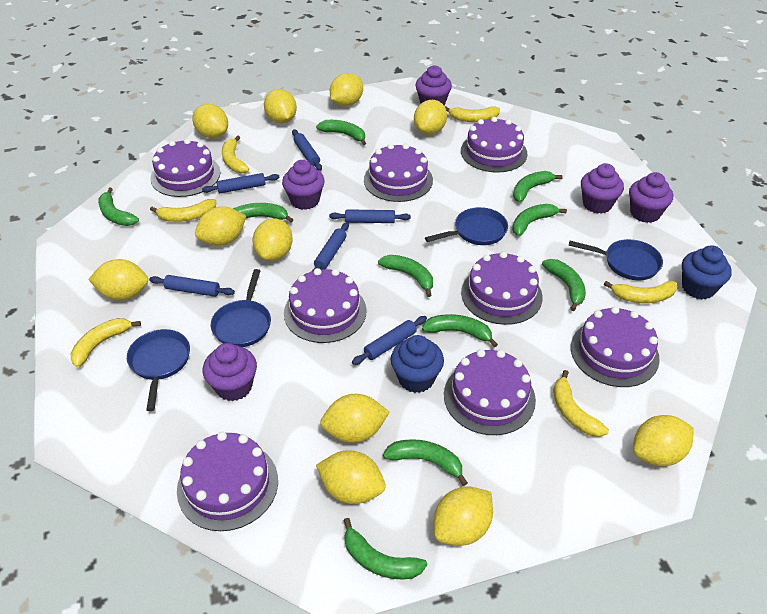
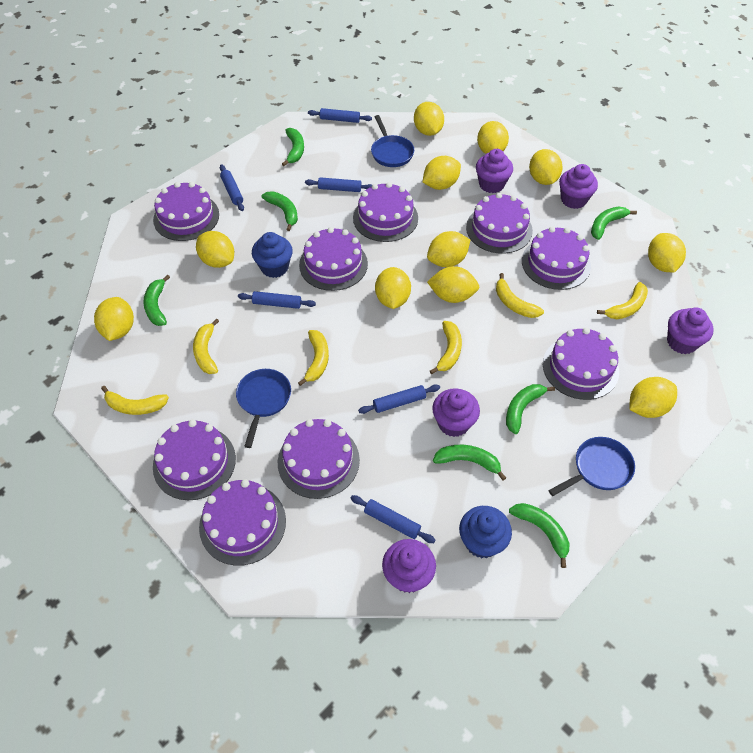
blue pan: [127,329,190,411] [211,269,271,347] [425,207,508,245] [569,239,663,280] = 4 -> [236,369,291,448] [371,115,414,167] [548,437,635,496] = 3
green banana: [98,188,139,226] [233,203,293,222] [316,120,366,145] [343,518,427,580] [378,255,433,297] [383,439,468,486] [422,314,498,347] [512,204,567,236] [513,171,563,203] [542,259,586,311] = 10 -> [143,275,170,326] [262,191,298,231] [282,128,304,166] [433,445,506,480] [506,384,555,434] [509,503,569,568] [591,206,637,240] = 7
purple cake: [150,139,220,197] [177,432,278,531] [284,268,367,343] [364,144,433,202] [444,349,536,435] [461,117,527,173] [461,251,543,325] [571,306,660,387] = 8 -> [153,182,219,241] [153,420,236,500] [199,479,286,566] [278,419,360,499] [299,227,368,291] [353,182,418,242] [466,193,533,254] [522,227,591,290] [543,328,619,400] = 9

